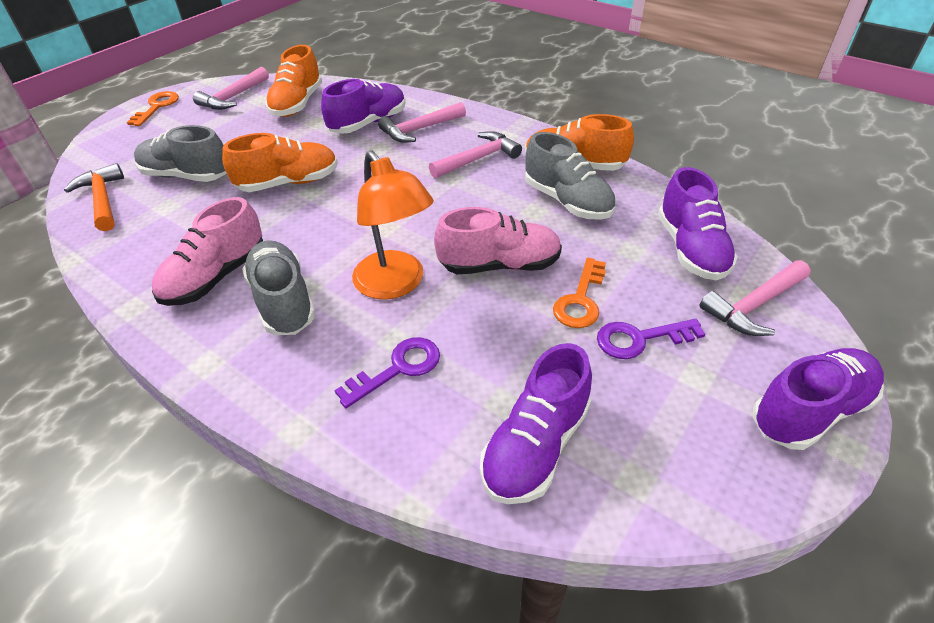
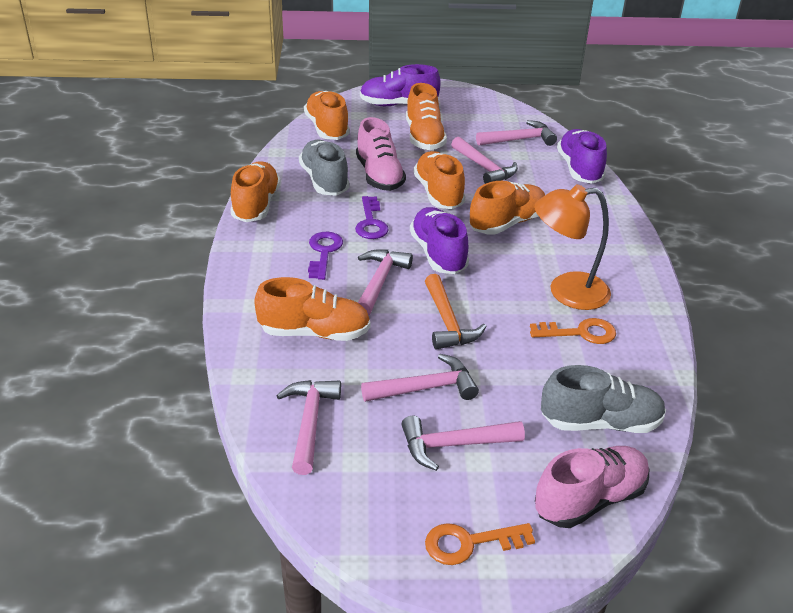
grey shoe: [134,125,227,182] [242,240,316,335] [525,132,616,220] = 3 -> [299,140,350,196] [541,365,666,433] = 2
orange shoe: [222,133,338,192] [265,45,322,117] [525,114,634,171] = 3 -> [230,161,281,222] [254,277,371,341] [304,91,350,140] [406,83,447,150] [414,151,465,209] [469,181,545,235] = 6
pink hammer: [193,67,269,110] [378,102,466,143] [429,131,522,178] [699,260,811,336] = 4 -> [276,380,341,475] [358,249,413,315] [361,354,479,402] [402,416,525,471] [451,137,518,184] [476,120,557,146] = 6
purple shoe: [321,79,406,134] [480,343,592,504] [658,167,738,280] [752,348,884,450] = 4 -> [360,64,441,106] [410,207,469,274] [557,129,607,184] = 3

